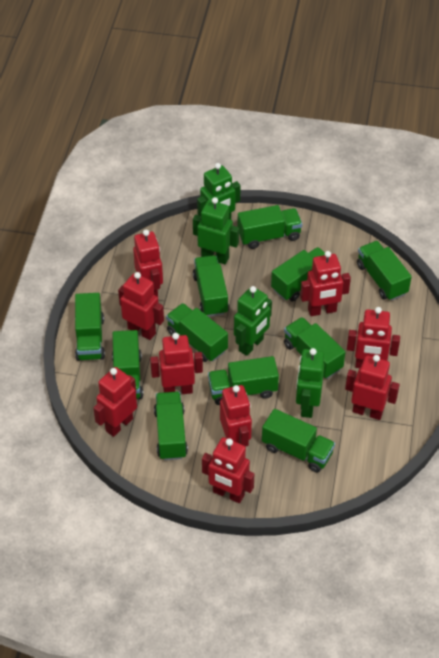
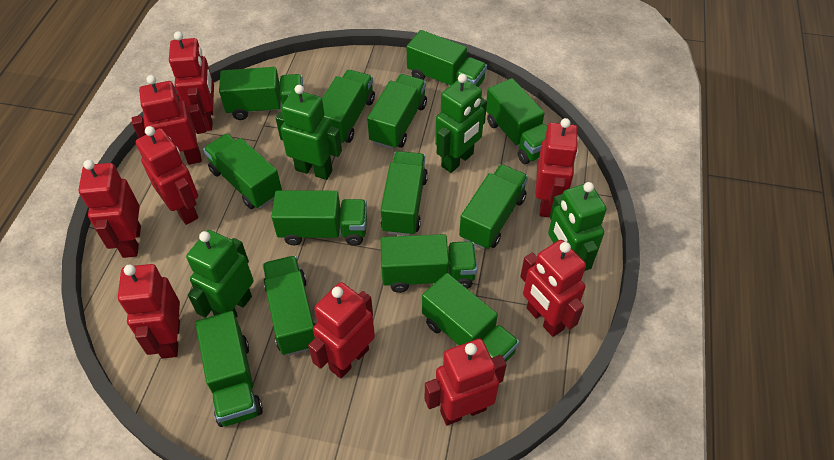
green truck: [75,293,105,361] [112,330,143,399] [154,392,188,460] [166,303,228,362] [193,255,229,317] [208,356,279,405] [237,205,302,249] [262,409,335,473] [271,247,325,302] [284,317,345,379] [357,241,412,301] = 11 -> [195,311,263,427] [203,133,282,209] [219,67,303,120] [263,256,315,356] [271,190,367,246] [322,70,375,143] [367,74,427,150] [381,151,428,236] [381,234,477,293] [407,30,487,87] [422,273,519,362] [459,164,528,250] [486,78,547,164] = 13

